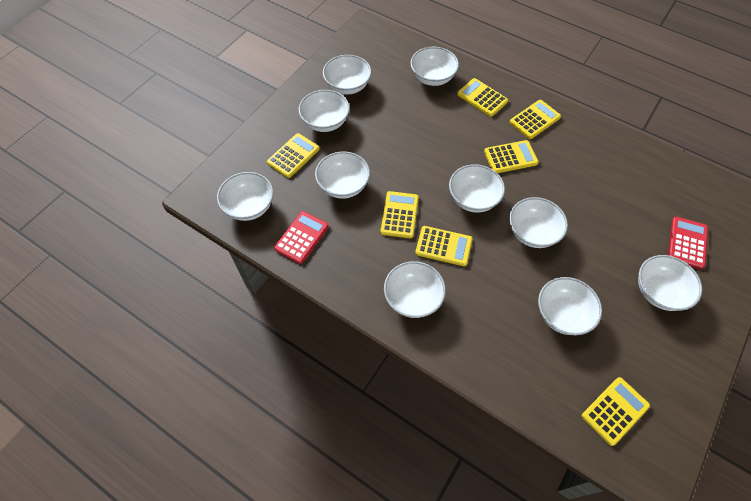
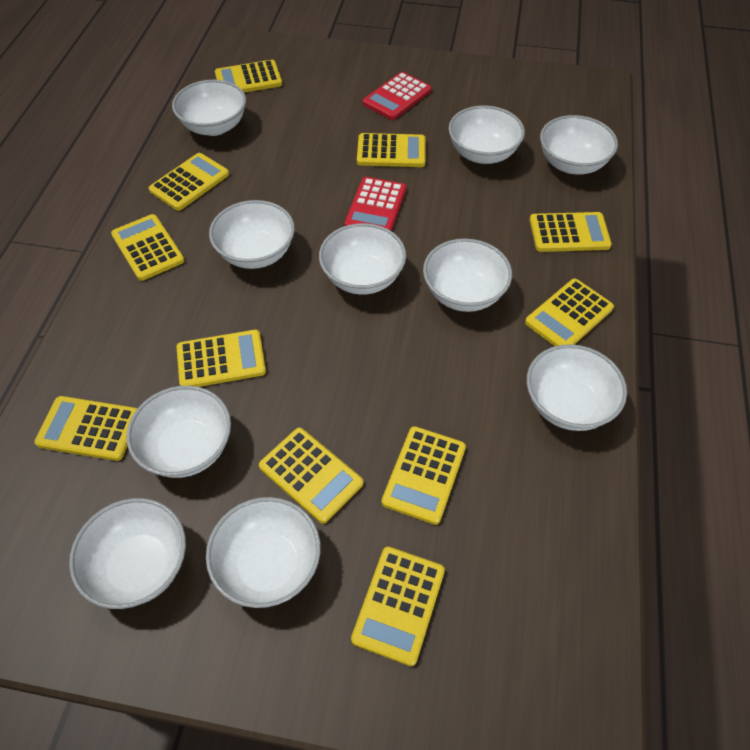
yellow calculator: [267,133,319,178] [381,191,419,239] [415,226,472,266] [457,78,508,117] [484,140,539,173] [510,100,561,139] [582,377,650,446] = 7 -> [34,396,137,461] [111,214,185,281] [149,153,229,211] [176,330,266,387] [215,60,282,93] [259,428,363,524] [351,547,445,666] [357,133,425,167] [382,426,466,525] [525,279,614,346] [530,212,612,252] = 11

